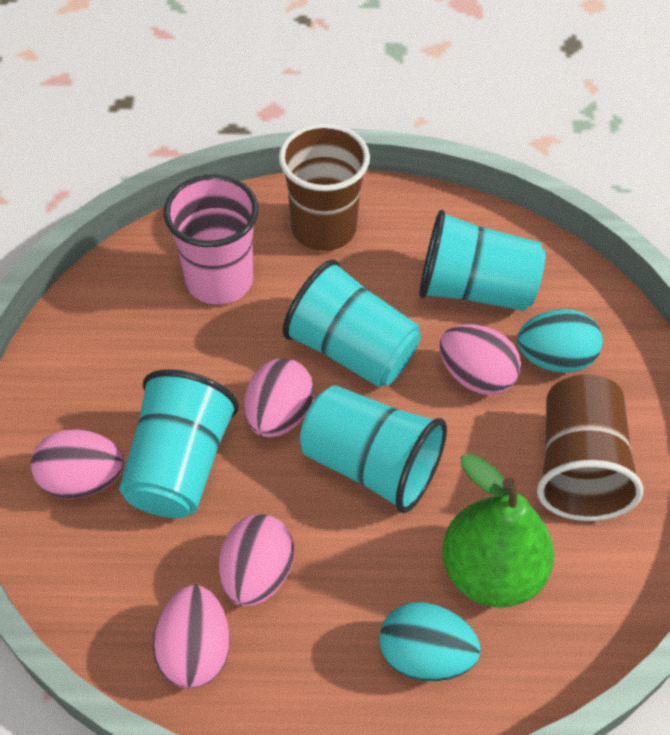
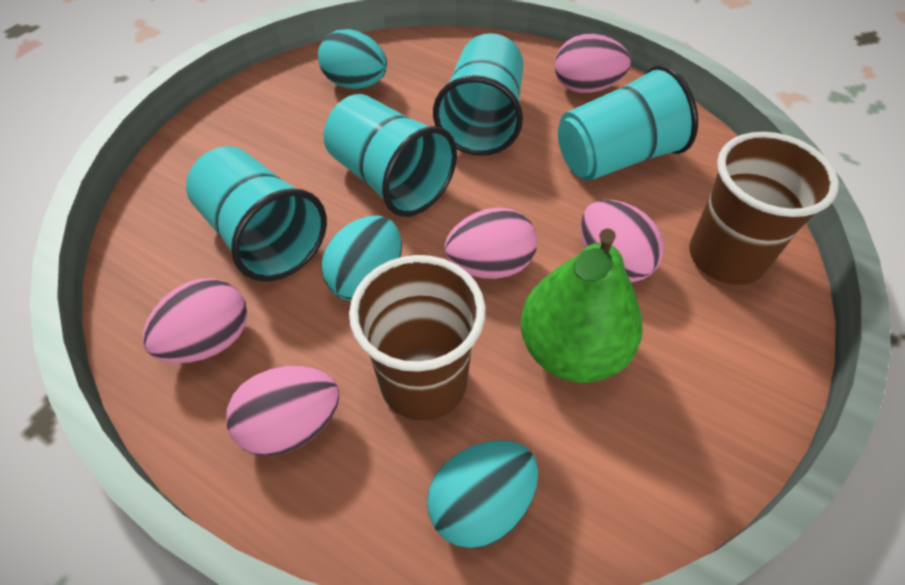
pink cup: [164,174,259,305] = 1 -> none = 0
turquoise egg: [379,602,481,681] [517,309,603,373] = 2 -> [318,29,387,89] [322,216,402,301] [427,440,538,549] = 3

